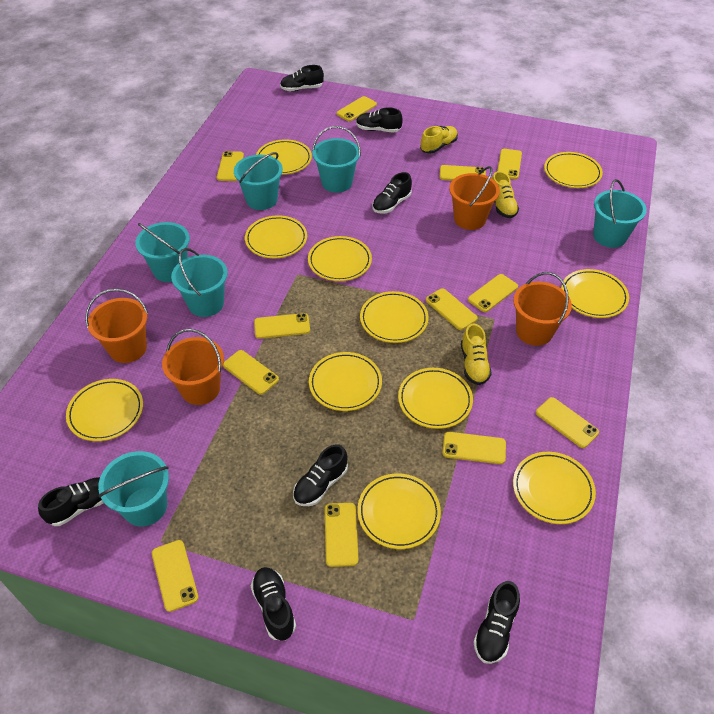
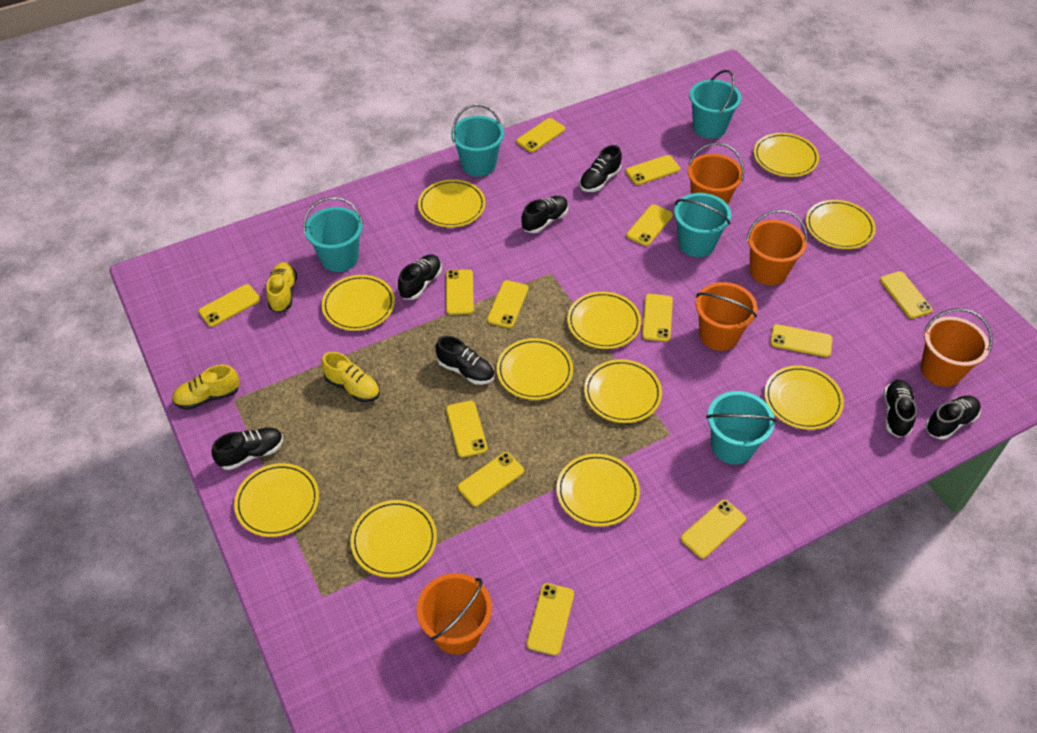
orange bucket: [85,288,148,363] [162,329,224,405] [449,166,500,230] [513,272,572,346] = 4 -> [417,573,492,655] [688,142,744,205] [696,282,757,351] [746,210,808,285] [921,308,992,387] = 5
turquoise bucket: [98,451,169,527] [135,222,190,282] [171,248,228,317] [234,152,283,210] [312,126,361,193] [593,179,647,248] = 6 -> [303,197,364,272] [451,104,504,177] [674,193,732,257] [689,70,741,139] [706,391,777,465] = 5
yellow phone: [152,540,199,612] [217,151,244,181] [223,350,279,395] [254,313,310,339] [325,503,358,567] [336,96,377,121] [426,288,477,330] [440,165,486,181] [443,432,506,464] [468,274,518,312] [497,149,522,179] [536,397,599,448] = 12 -> [198,284,260,327] [446,269,474,315] [446,401,488,458] [458,452,524,507] [487,280,529,328] [516,118,565,152] [527,583,574,656] [626,155,680,185] [626,204,673,246] [642,294,673,342] [681,500,746,559] [770,324,833,357] [880,271,933,319] = 13

